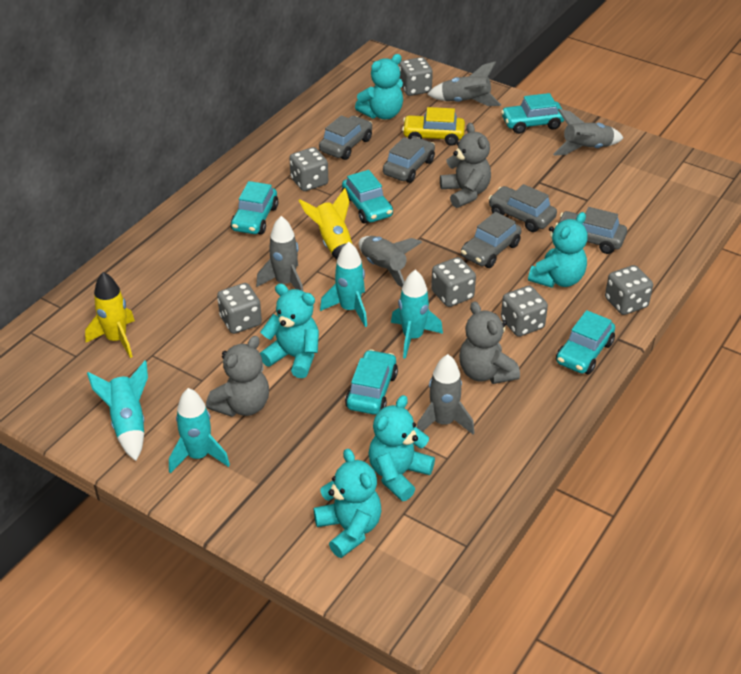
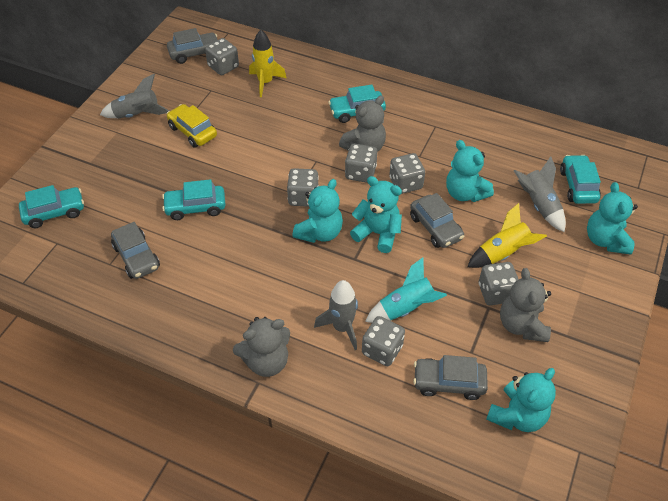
grey car: [319,115,372,160] [383,137,435,183] [461,212,522,268] [488,184,557,232] [555,207,627,254] = 5 -> [111,222,160,279] [167,28,218,64] [410,193,464,248] [413,355,488,400] = 4
grey rocket: [256,216,303,291] [359,236,422,287] [417,354,474,435] [427,62,501,106] [553,109,624,156] = 5 -> [100,74,169,118] [314,280,358,350] [514,156,566,232] = 3
turquoise car: [231,181,278,235] [342,170,393,223] [345,349,398,415] [501,93,564,134] [556,310,615,374] = 5 -> [19,185,84,228] [162,179,225,220] [328,85,386,123] [560,155,601,204] = 4
turquoise rocket: [87,361,148,461] [169,388,230,473] [320,242,367,327] [391,270,443,359] = 4 -> [365,257,447,323] = 1

